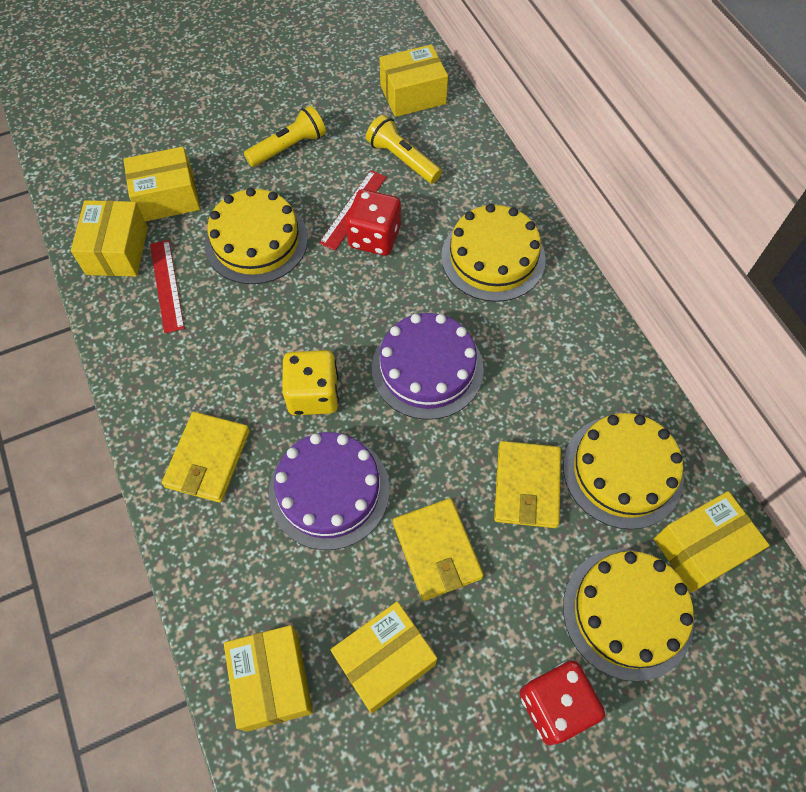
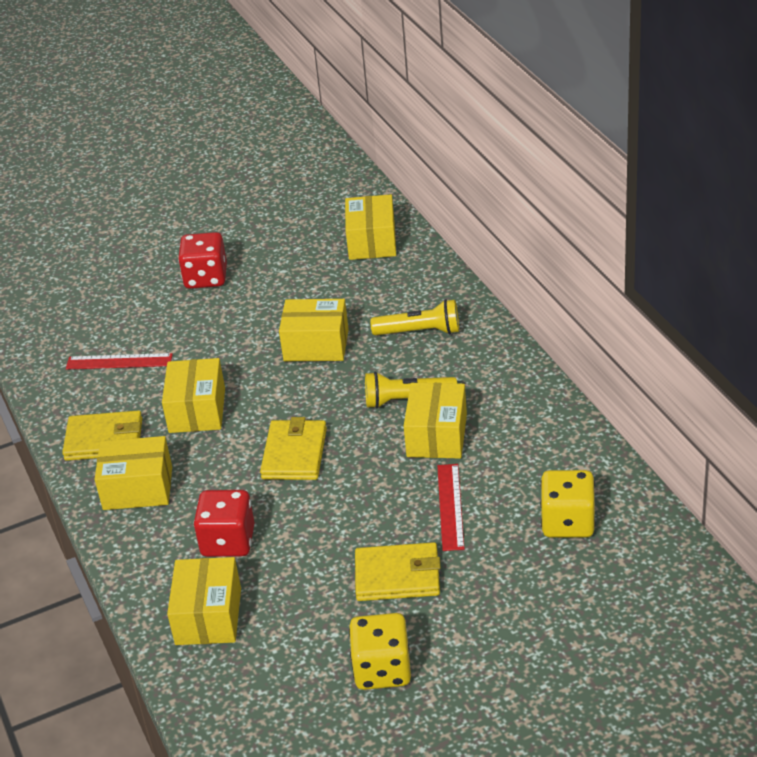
purple cake: [269,432,390,550] [372,313,484,420] = 2 -> none = 0
yellow cake: [205,188,308,284] [441,204,546,302] [563,413,684,529] [563,549,694,681] = 4 -> none = 0
yellow dice: [282,350,339,415] = 1 -> [349,613,411,690] [540,470,596,538] = 2

